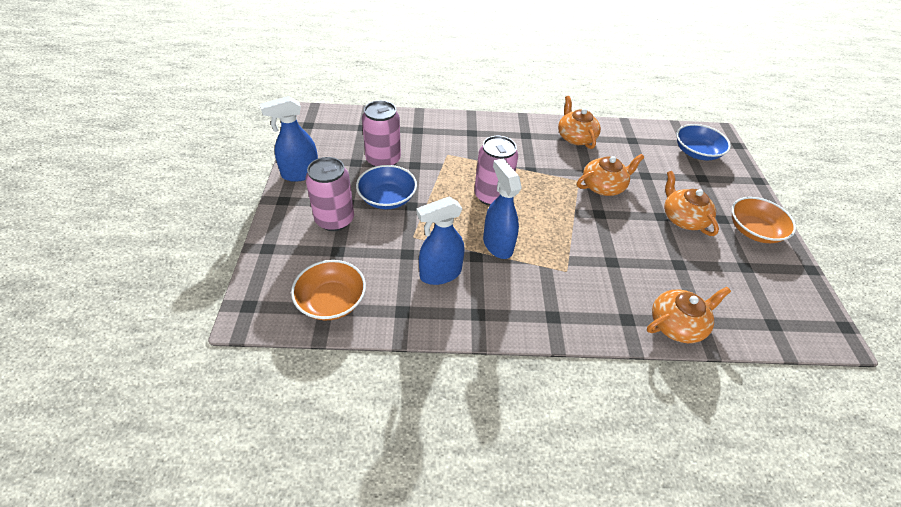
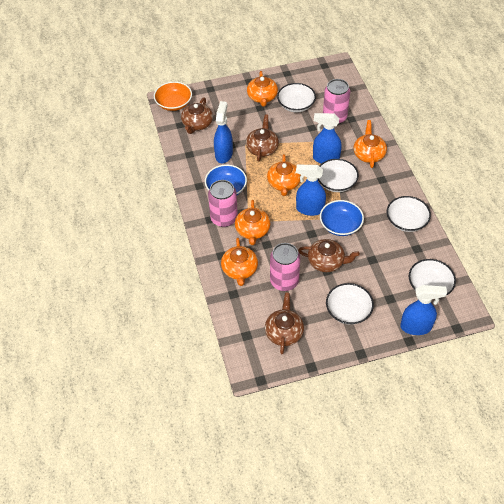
blue spray bottle: [260,96,318,182] [417,197,464,285] [483,159,522,259] = 3 -> [214,101,233,163] [296,165,326,216] [313,113,342,164] [400,285,447,335] = 4
brown teapot: none = 0 -> [181,98,213,134] [246,114,279,161] [265,292,304,354] [298,239,360,272] = 4
orange bowl: [291,260,366,321] [732,197,796,243] = 2 -> [154,82,192,111] = 1
orange teapot: [558,96,601,149] [577,154,644,196] [647,287,731,343] [664,171,719,236] = 4 -> [221,238,258,286] [235,200,271,245] [247,71,278,107] [267,154,301,196] [353,120,387,168] = 5
white bowl: none = 0 -> [277,83,316,112] [318,159,359,192] [326,283,374,325] [386,196,431,232] [409,259,456,298] = 5

